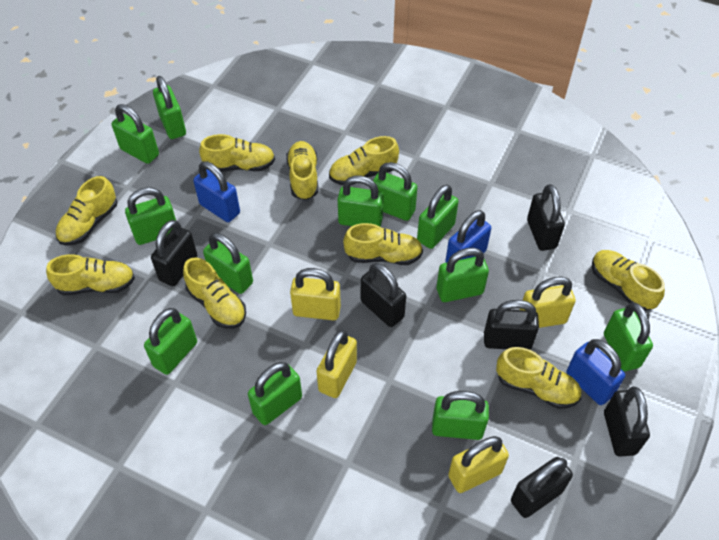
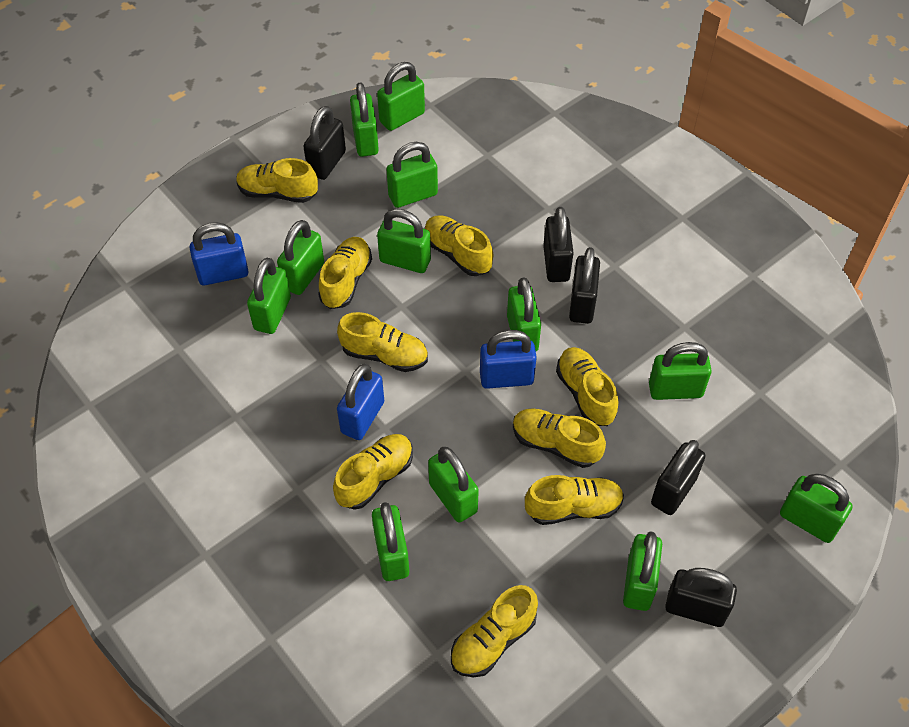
black padlock: [151,220,197,286] [361,263,406,327] [484,300,539,350] [511,457,573,518] [527,184,565,251] [604,386,650,456] = 6 -> [303,106,346,180] [543,207,574,282] [569,247,600,324] [651,440,705,515] [665,568,737,627] = 5
yellow padlock: [290,268,341,320] [317,330,357,398] [448,436,509,493] [520,277,576,328] = 4 -> none = 0

